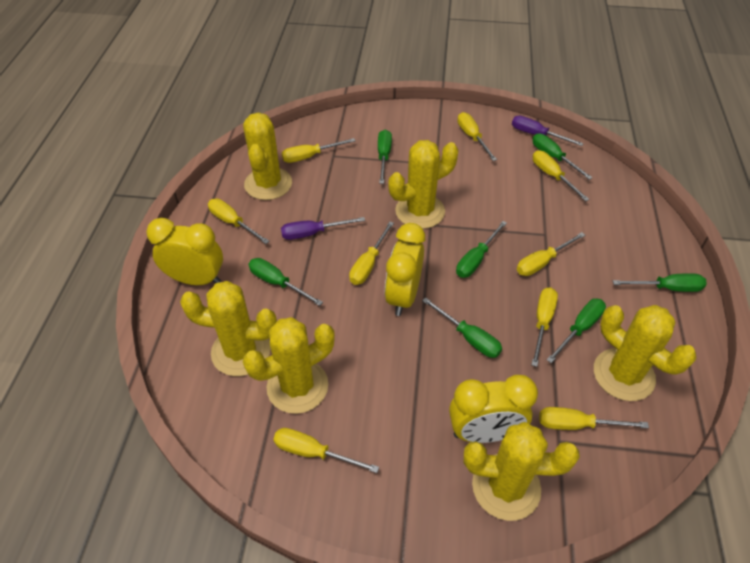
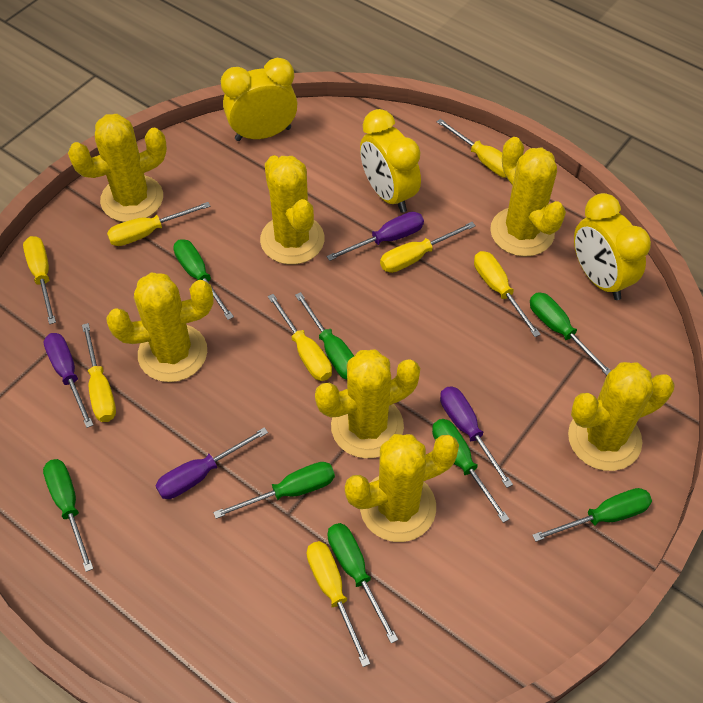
green screwdriver: [249,258,323,306] [378,129,392,184] [422,297,502,358] [456,221,507,278] [532,133,593,180] [547,299,606,363] [613,273,707,292] = 7 -> [43,459,93,572] [173,239,234,320] [213,462,335,519] [295,292,354,379] [328,523,398,643] [432,419,509,523] [530,292,611,375] [533,488,652,542] = 8
purple screwdriver: [281,217,365,240] [512,116,584,146] = 2 -> [44,333,93,428] [156,427,268,499] [326,212,424,261] [440,386,513,488] = 4
yellow cactus: [180,281,277,376] [243,112,292,200] [243,317,335,414] [388,140,458,229] [464,422,580,521] [594,305,696,401] = 6 -> [68,114,167,222] [106,272,214,382] [260,155,325,265] [315,350,420,458] [345,434,459,542] [490,137,566,257] [568,362,675,471] = 7
yellow screwdriver: [208,199,270,244] [273,428,379,473] [282,138,356,163] [349,221,394,285] [457,112,497,161] [517,232,585,276] [531,287,558,367] [533,150,589,201] [539,407,649,430] = 9 -> [23,236,56,324] [82,323,116,422] [107,202,211,246] [268,294,332,381] [307,541,370,667] [380,222,476,273] [437,119,507,178] [474,251,541,337] = 8

